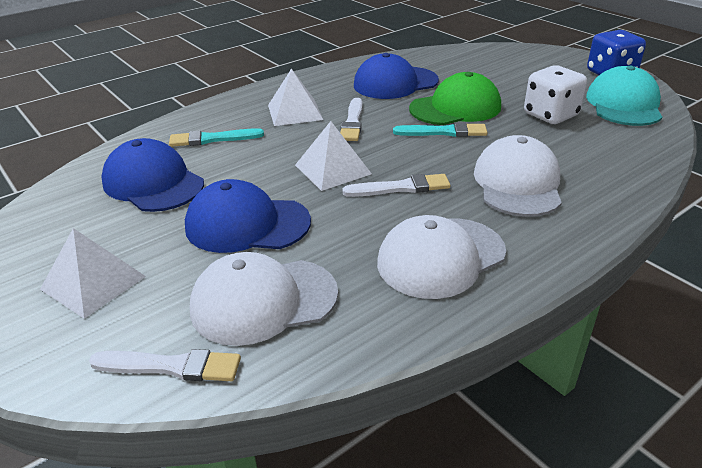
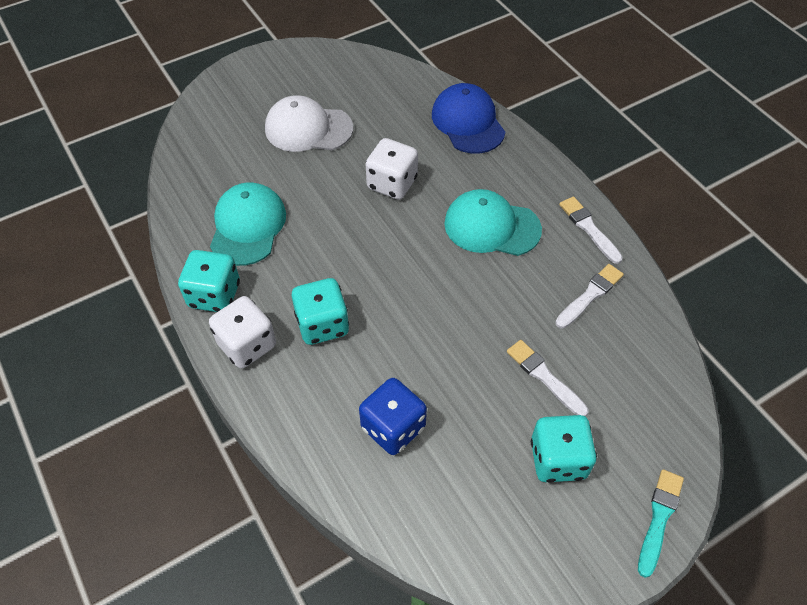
blue cap: [101,138,204,212] [185,179,311,253] [354,53,439,99] = 3 -> [432,83,505,154] = 1
green cap: [409,72,501,125] = 1 -> none = 0
turquoise brush: [169,128,264,147] [393,122,487,137] = 2 -> [638,469,684,578] = 1
turquoise cap: [586,65,662,126] = 1 -> [210,182,286,266] [444,189,542,256] = 2
turquoise dice: none = 0 -> [178,250,240,312] [292,278,349,345] [531,415,597,483] = 3
white cap: [189,252,338,346] [377,215,506,299] [474,135,562,217] = 3 -> [265,95,353,152] = 1
white dice: [524,65,587,124] = 1 -> [209,296,276,368] [365,138,418,200] = 2
white pyramid: [40,228,146,319] [268,69,323,126] [295,121,372,191] = 3 -> none = 0

